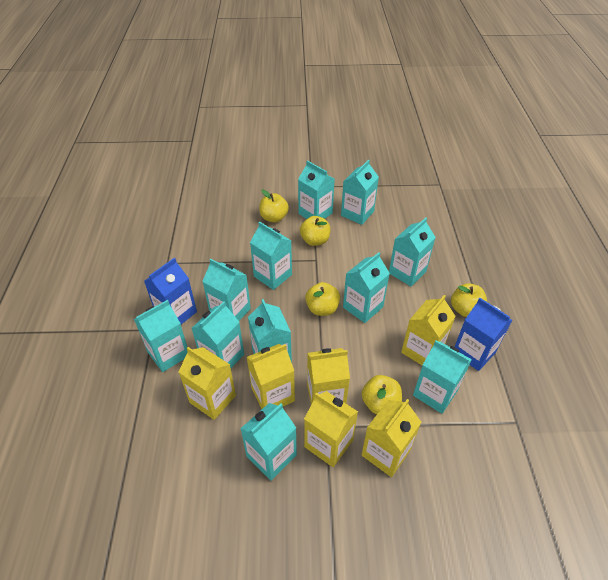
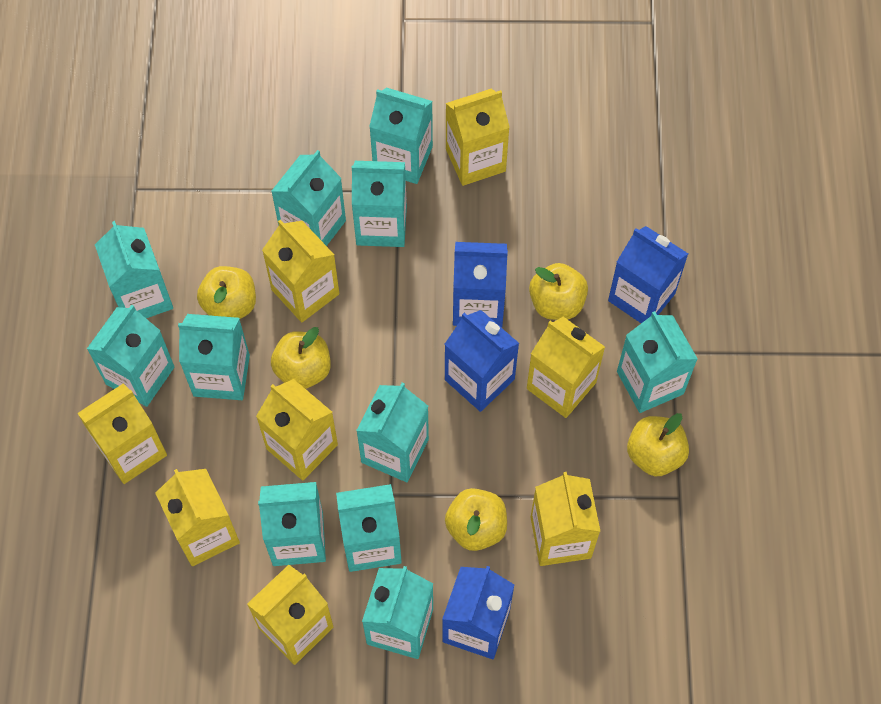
blue carton: [144,258,197,324] [454,298,513,371] = 2 -> [442,566,514,659] [445,310,519,412] [453,242,508,327] [608,226,688,323] = 4
yellow carton: [179,347,236,420] [247,344,295,409] [304,391,358,467] [307,348,350,404] [362,399,421,477] [401,295,456,366] = 6 -> [77,383,167,484] [155,469,240,566] [247,565,333,665] [256,379,338,480] [262,220,339,322] [446,89,510,186] [527,317,605,418] [530,472,601,566] = 8

